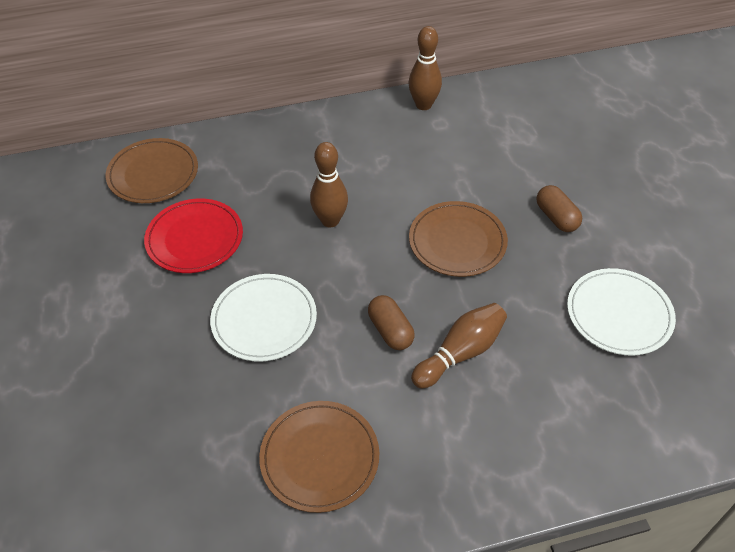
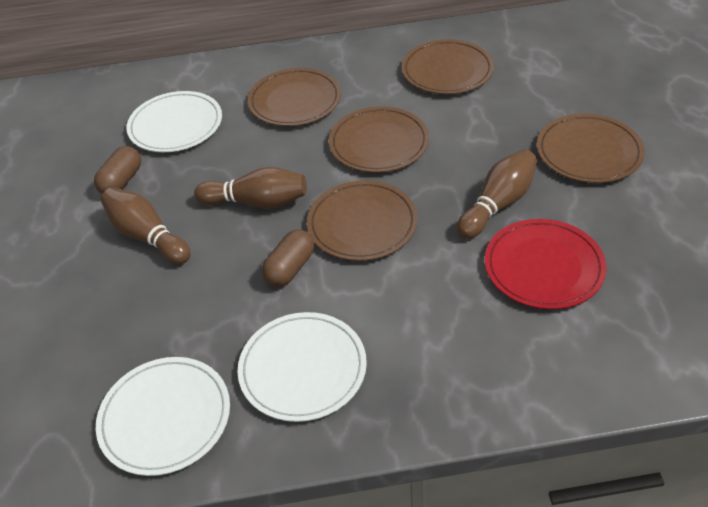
brown plate: [106,138,198,203] [259,401,379,513] [409,201,508,277] = 3 -> [248,68,341,126] [307,180,418,261] [329,106,429,173] [402,39,494,94] [537,114,645,183] = 5
white plate: [210,274,317,362] [567,268,676,356] = 2 -> [96,357,230,476] [126,91,222,152] [238,312,367,422] = 3

